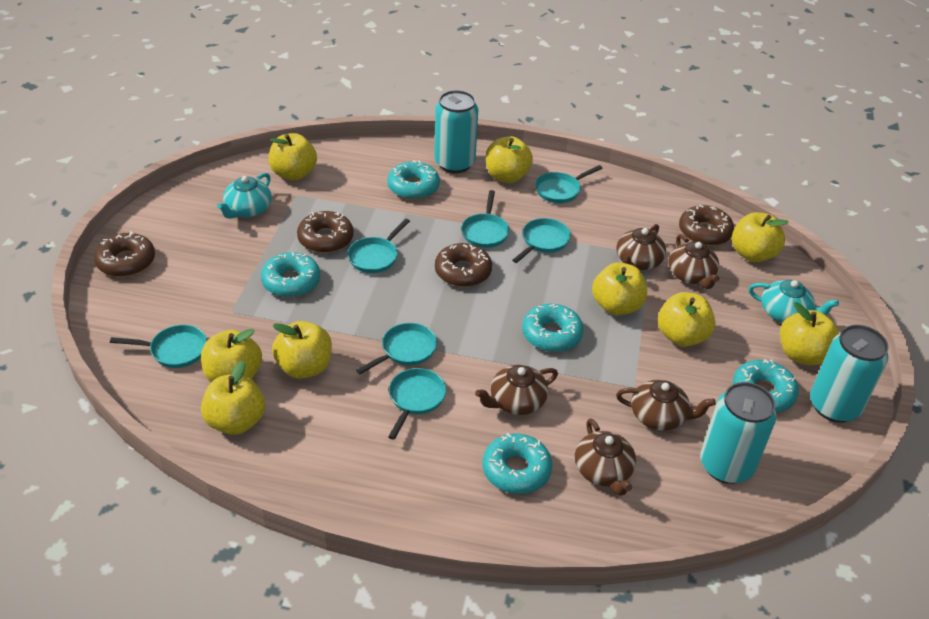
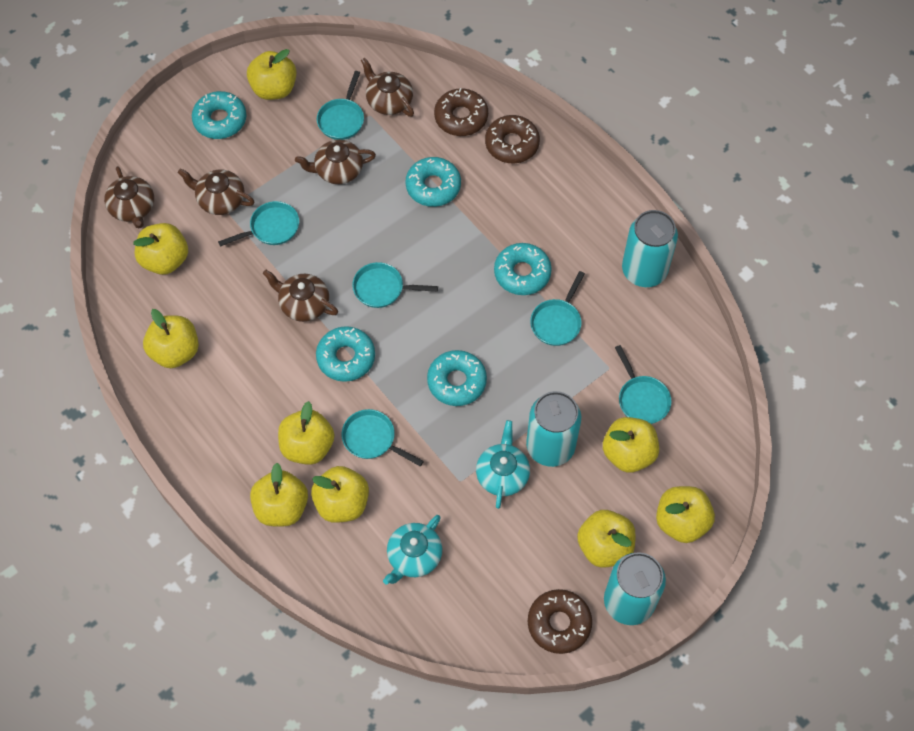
brown donut: [94,231,155,277] [297,211,354,253] [435,243,492,287] [679,205,734,246] = 4 -> [434,88,488,136] [485,115,540,163] [528,589,592,654] = 3
turquoise pan: [110,325,207,368] [348,219,410,273] [356,323,437,374] [388,368,446,440] [461,190,509,248] [512,218,571,263] [535,165,603,203] = 7 -> [218,201,299,247] [317,71,364,140] [342,409,424,466] [352,262,438,308] [530,271,585,346] [615,345,672,424] = 6

